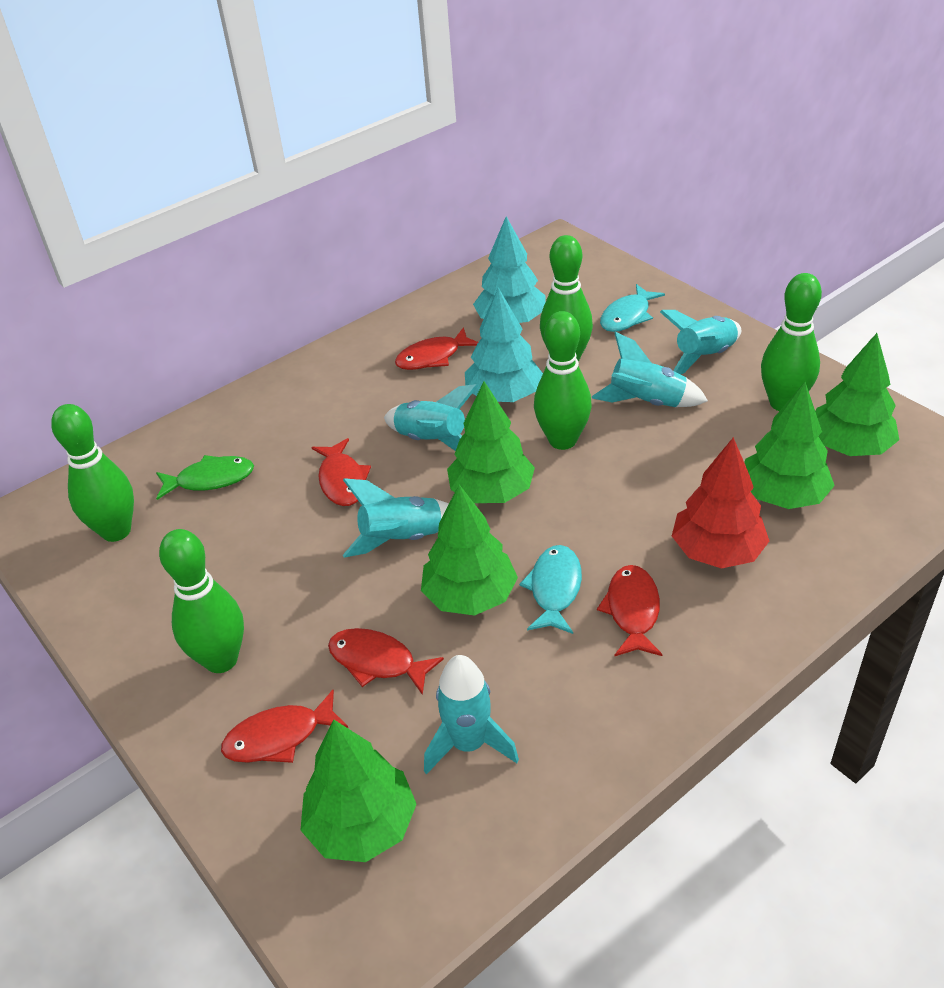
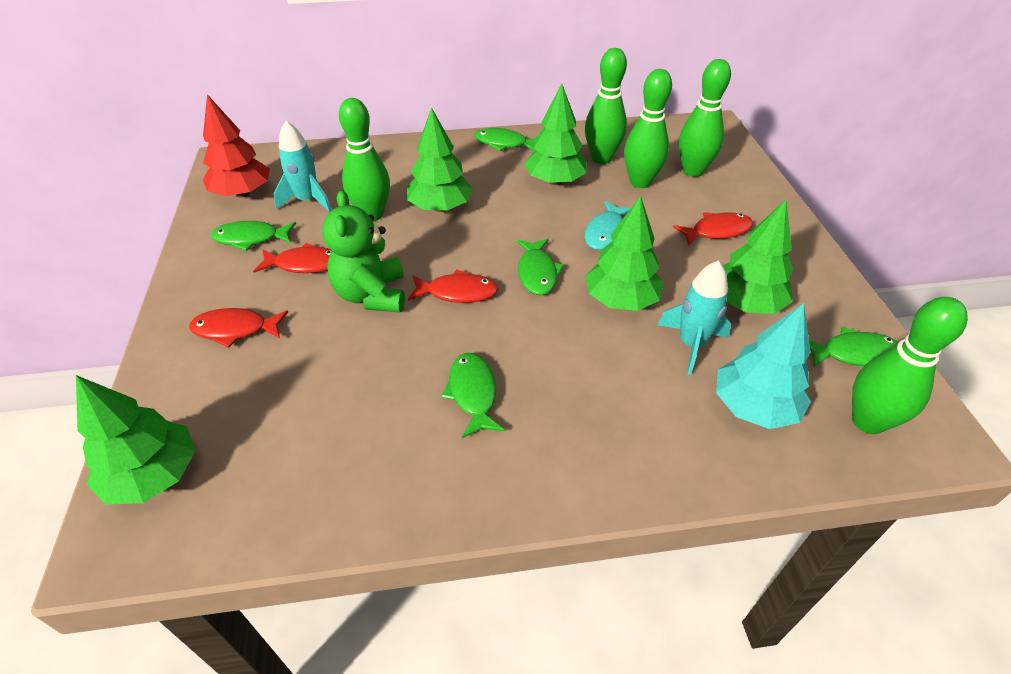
green fish: [156,455,254,500] = 1 -> [211,221,296,251] [441,353,505,438] [474,128,536,151] [516,239,564,295] [809,327,899,367] = 5
green teddy bear: none = 0 -> [322,190,405,312] = 1
red fish: [221,690,348,763] [312,438,371,506] [328,628,444,695] [395,327,478,370] [597,565,663,657] = 5 -> [189,308,288,348] [253,243,332,273] [408,269,498,303] [673,212,753,246] = 4
turquoise fish: [519,545,582,634] [600,284,665,332] = 2 -> [584,201,631,250] = 1
turquoise rocket: [343,478,449,558] [384,384,478,451] [424,655,519,775] [592,332,708,407] [660,310,741,374] = 5 -> [273,121,332,212] [658,261,731,375] = 2
turquoise tree: [465,287,543,402] [473,216,545,323] = 2 -> [716,303,811,429] = 1

